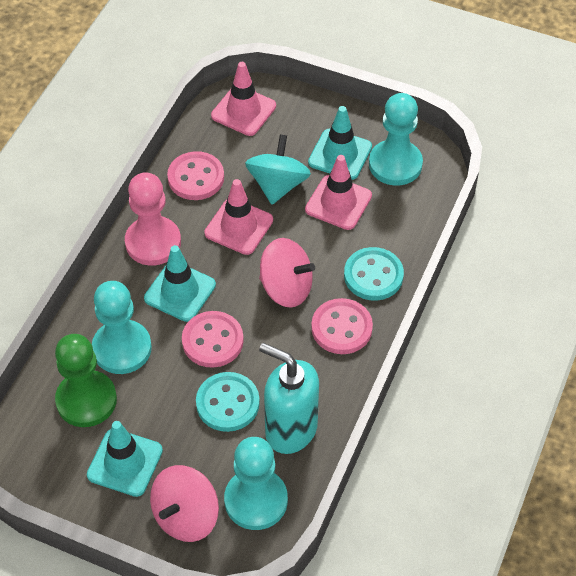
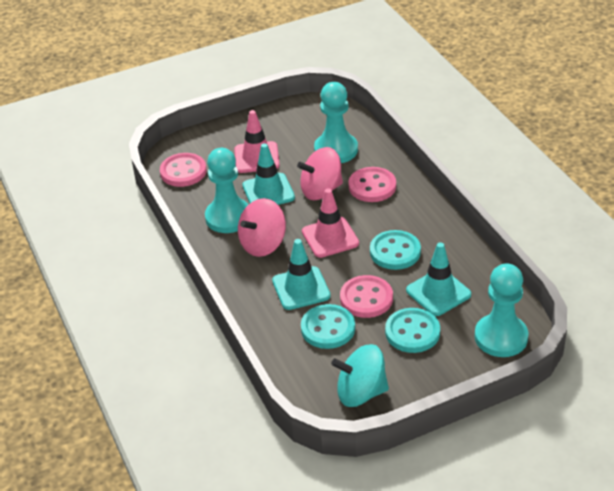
green pawn: [55,334,117,427] = 1 -> none = 0
pink pawn: [125,172,181,266] = 1 -> none = 0
pink traffic cone: [204,179,273,255] [211,62,276,136] [305,155,372,230] = 3 -> [234,110,280,173] [302,188,359,258] = 2
turquoise button: [196,372,260,432] [344,247,404,301] = 2 -> [301,304,355,349] [370,230,421,270] [385,308,440,353] = 3
turquoise soap dispenser: [259,343,319,454] = 1 -> none = 0

